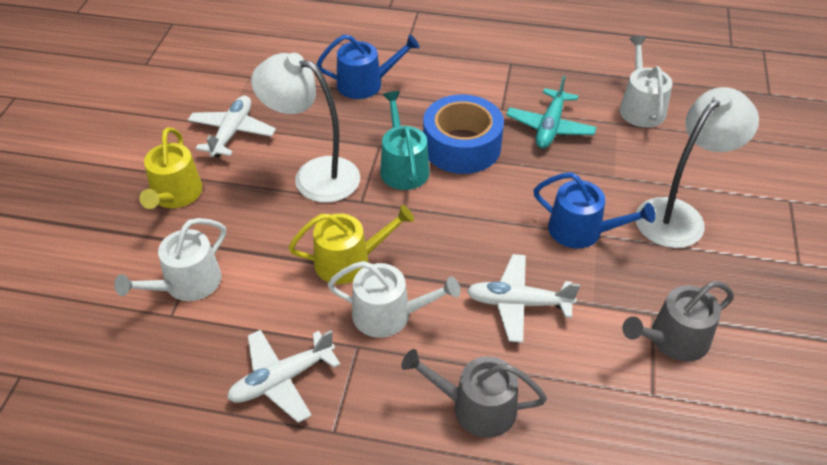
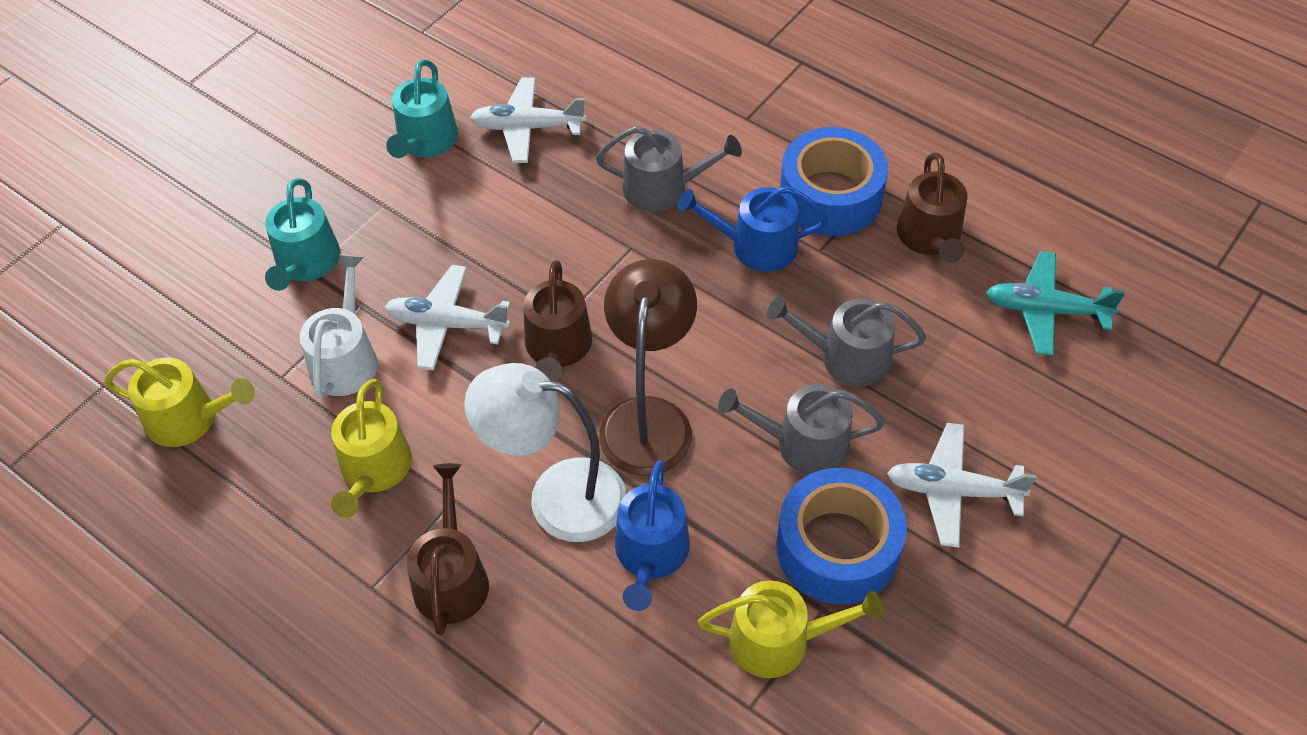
blue tape: [423,95,504,174] = 1 -> [776,468,907,604] [780,127,888,236] = 2
brown lamp: none = 0 -> [599,259,697,476] = 1
brown watering can: none = 0 -> [407,463,489,636] [523,260,592,382] [897,153,967,263] = 3
grey watering can: [401,349,547,438] [622,281,734,362] = 2 -> [596,126,742,212] [718,384,885,475] [767,296,926,386] = 3
turquoise watering can: [380,91,430,190] = 1 -> [265,178,340,291] [386,59,458,158] = 2
white lamp: [251,53,360,202] [636,87,759,248] = 2 -> [464,363,627,542] = 1
white watering can: [114,218,226,301] [327,261,461,338] [620,36,673,128] = 3 -> [300,255,378,399] = 1
yellow watering can: [139,127,203,209] [288,205,414,284] = 2 -> [104,357,255,447] [331,379,412,518] [698,580,884,678] = 3

